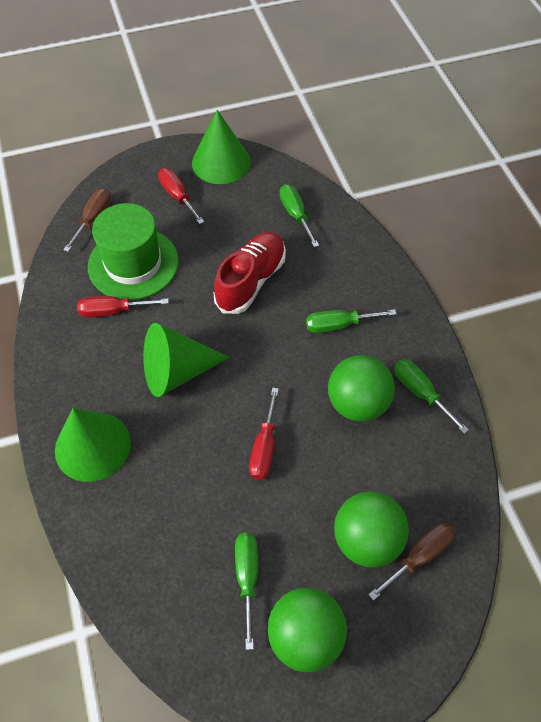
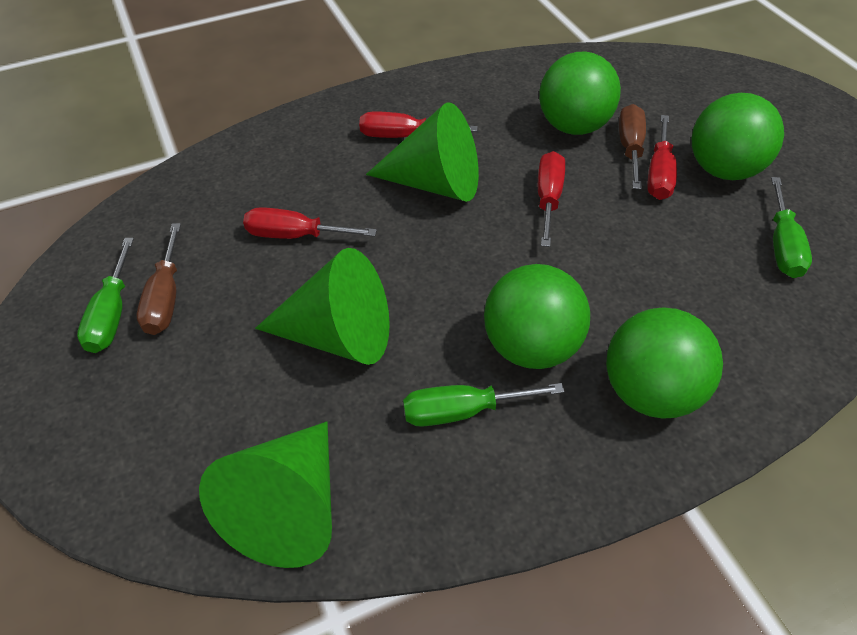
green ball: [268,588,347,672] [328,355,395,422] [334,491,409,567] = 3 -> [484,264,590,369] [539,51,621,135] [606,307,723,419] [692,93,784,180] = 4
green hat: [88,203,179,300] = 1 -> none = 0
green screwdriver: [235,533,258,650] [280,184,319,247] [306,309,397,333] [394,359,469,434] = 4 -> [77,238,134,353] [403,383,565,427] [771,177,812,278] = 3
red screwdriver: [77,296,169,317] [158,168,204,224] [249,388,279,480] = 3 -> [243,207,377,239] [359,111,478,138] [538,151,565,247] [647,115,677,200] = 4
red shoe: [214,232,286,314] = 1 -> none = 0

